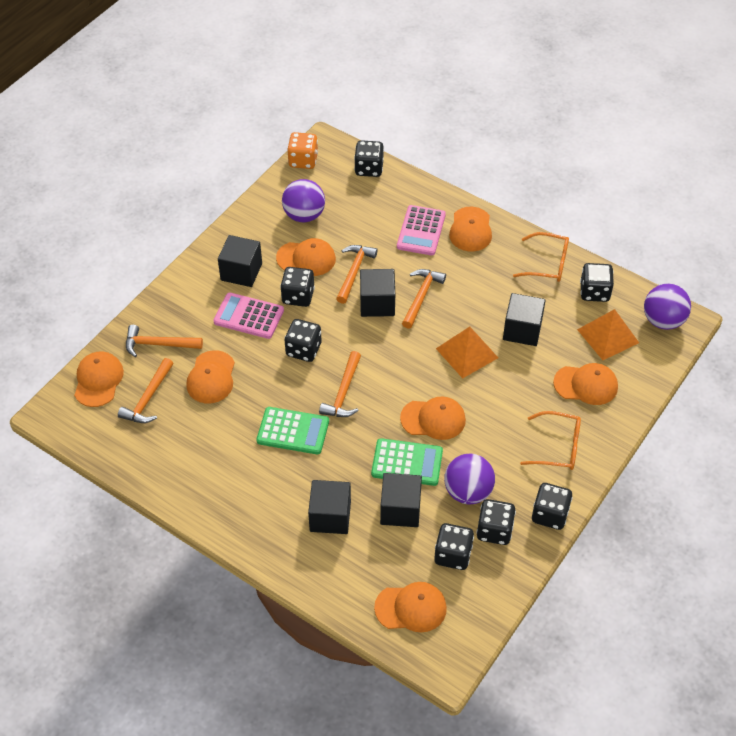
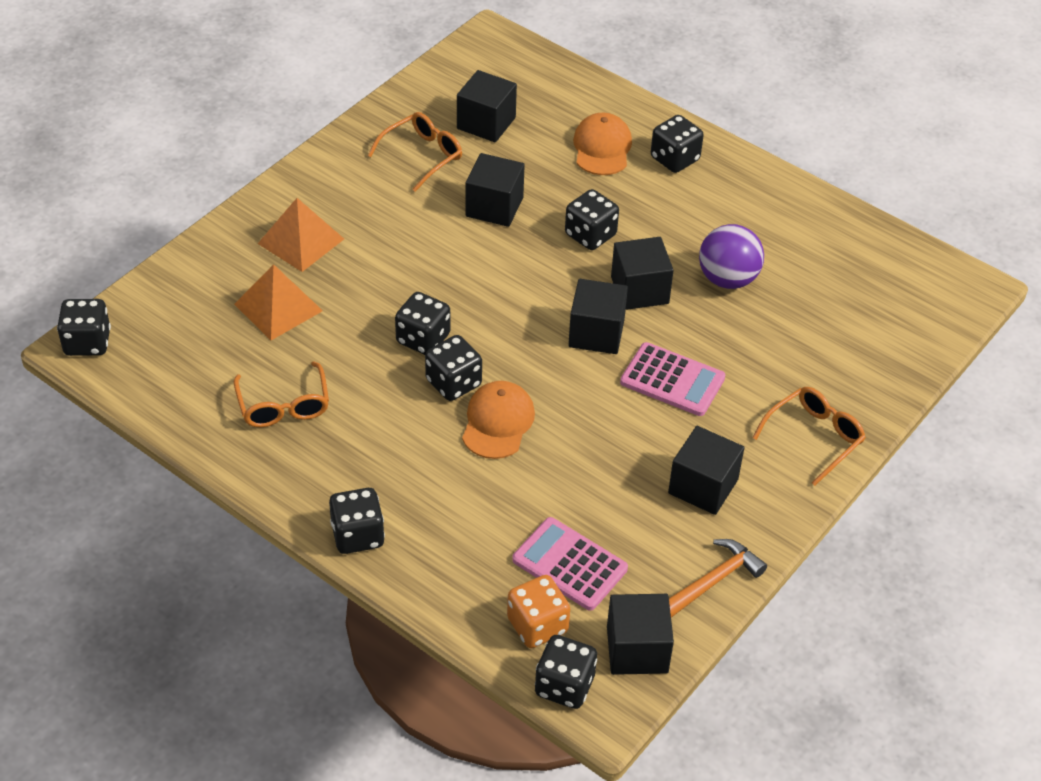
black cube: [218,235,262,287] [308,480,351,534] [360,269,395,317] [380,473,422,527] [503,293,546,346] = 5 -> [457,70,517,142] [465,153,525,227] [568,279,628,354] [607,594,674,675] [611,237,674,310] [668,426,744,515] = 6
green calculator: [256,407,329,454] [371,438,443,486] = 2 -> none = 0
orange cap: [74,351,124,407] [186,350,235,403] [276,238,336,276] [374,582,447,632] [400,396,466,440] [449,207,492,252] [553,363,618,405] = 7 -> [462,381,535,459] [573,113,632,175] = 2
orange glasses: [513,232,569,282] [520,411,581,470] = 2 -> [234,361,329,427] [368,112,462,192] [753,387,866,486] = 3
orange hammer: [118,358,173,423] [126,325,203,357] [319,351,361,417] [336,245,378,304] [402,269,446,329] = 5 -> [669,539,767,618] = 1
purple ball: [282,179,325,222] [444,454,495,504] [644,284,691,330] = 3 -> [699,224,764,289] = 1

